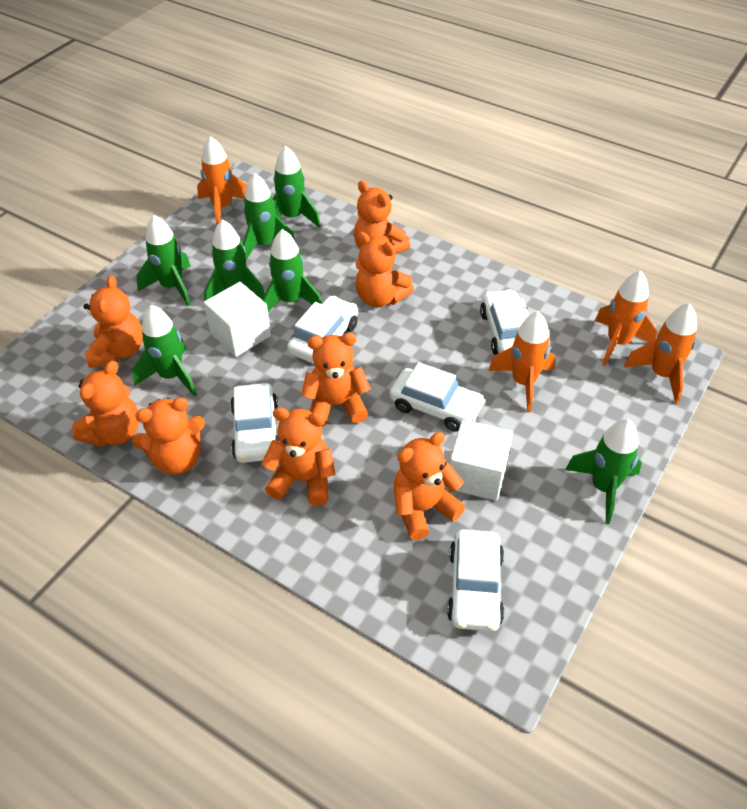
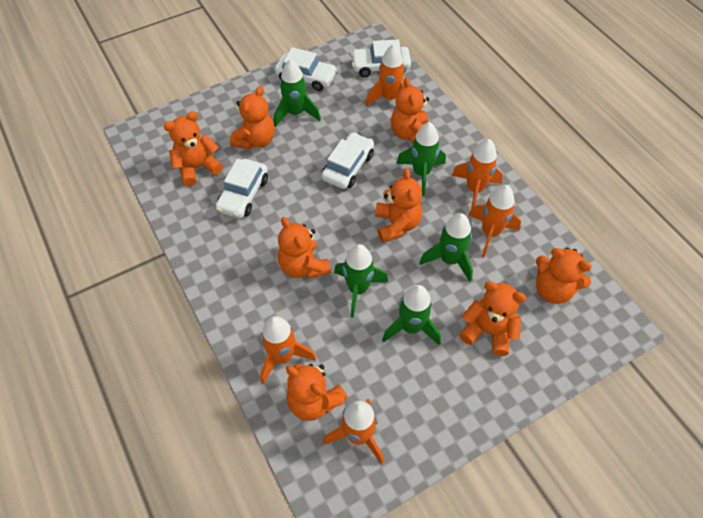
green rocket: [132,305,197,397] [136,215,191,306] [204,220,265,301] [242,173,296,260] [262,229,322,312] [273,146,321,228] [565,419,642,524] = 7 -> [274,59,321,127] [334,244,388,318] [382,285,441,345] [396,122,446,196] [419,213,473,282] = 5
orange rocket: [197,136,247,225] [488,311,555,412] [595,271,657,366] [624,303,697,404] = 4 -> [260,316,316,384] [323,399,384,464] [365,44,405,107] [452,139,503,209] [469,185,521,257] = 5
white car: [230,383,280,463] [287,296,358,364] [390,362,485,432] [447,529,504,631] [480,289,529,355] = 5 -> [216,159,268,218] [275,47,337,91] [321,132,374,189] [351,40,411,77] = 4
white cube: [204,282,271,357] [447,420,513,501] = 2 -> none = 0

